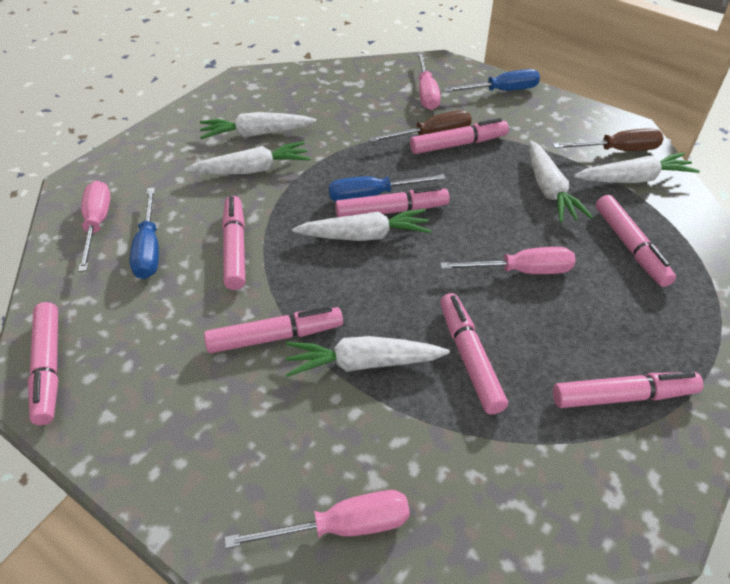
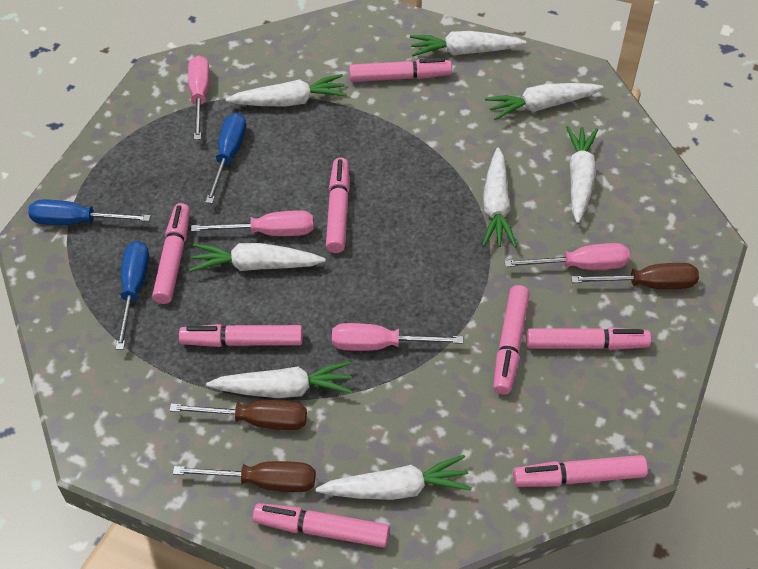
brown screwdriver: [369,110,472,142] [553,128,663,151] = 2 -> [169,400,307,430] [173,461,315,492] [571,263,699,289] = 3
white carrot: [185,141,311,175] [200,112,316,139] [286,336,450,377] [292,209,431,241] [529,140,593,223] [574,152,700,183] = 6 -> [190,243,326,272] [206,361,353,398] [226,74,347,106] [315,455,472,500] [410,31,526,56] [482,147,517,248] [485,83,604,120] [566,126,598,223] = 8

